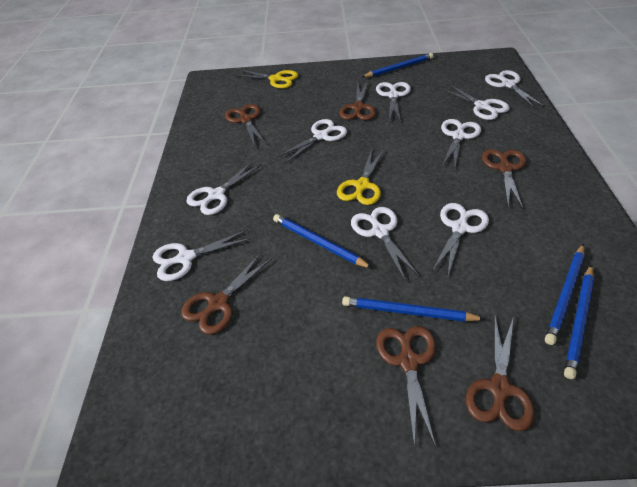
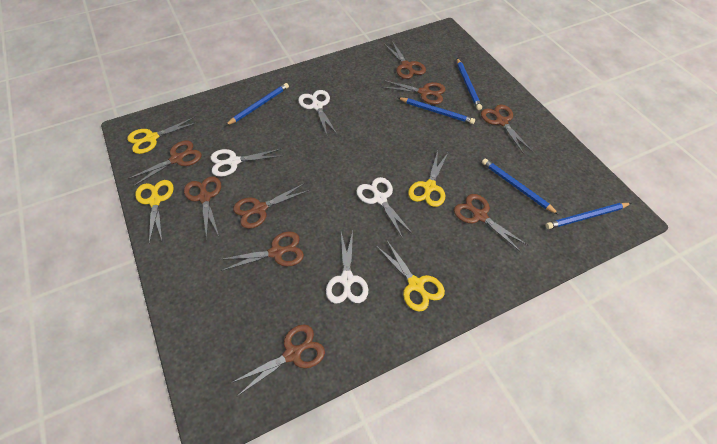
brown scissors: [181,253,272,335] [225,104,267,146] [339,81,376,120] [376,326,436,447] [466,313,534,431] [482,149,526,209] = 6 -> [128,140,202,187] [184,176,221,240] [219,231,304,271] [231,324,325,396] [233,184,310,229] [381,80,446,104] [384,41,426,79] [454,194,527,252] [481,105,532,154] = 9
white scissors: [153,230,252,281] [186,161,262,215] [277,119,347,163] [351,207,420,280] [376,82,411,123] [432,203,489,275] [440,83,510,120] [441,119,481,168] [485,70,545,109] = 9 -> [210,149,281,177] [298,90,337,135] [326,231,368,304] [356,177,413,239] = 4
yellow scissors: [234,70,298,89] [337,149,384,205] = 2 -> [127,117,198,154] [135,180,174,244] [376,239,445,312] [408,151,448,207] = 4

